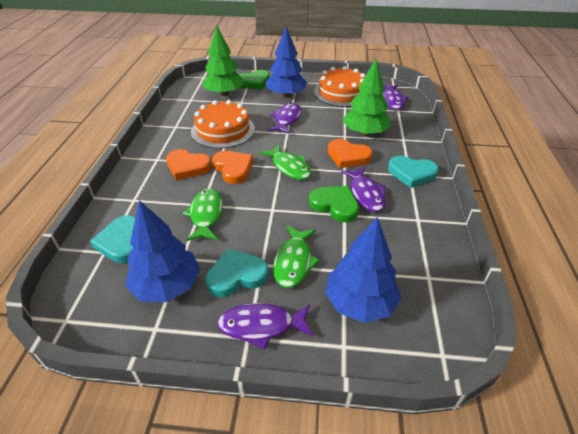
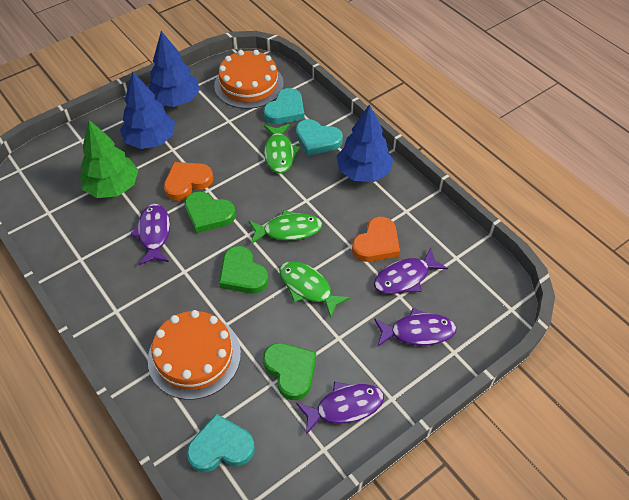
green heart: [239,70,270,90] [309,186,359,222] = 2 -> [184,191,236,233] [219,246,269,294] [263,343,316,400] = 3
green tree: [202,25,244,96] [343,59,391,136] = 2 -> [80,120,138,198] = 1
orange heart: [166,149,212,180] [212,151,254,184] [328,139,373,168] = 3 -> [164,162,213,201] [352,217,400,262] = 2

